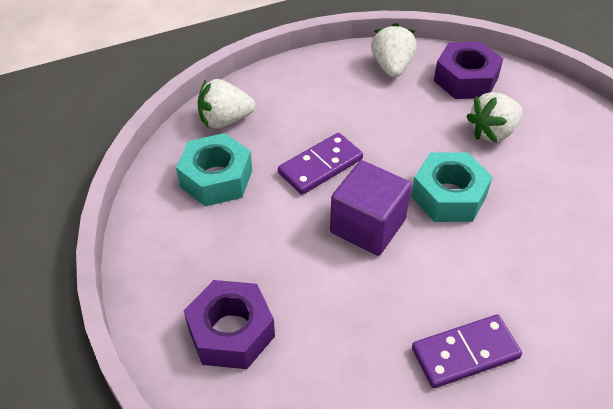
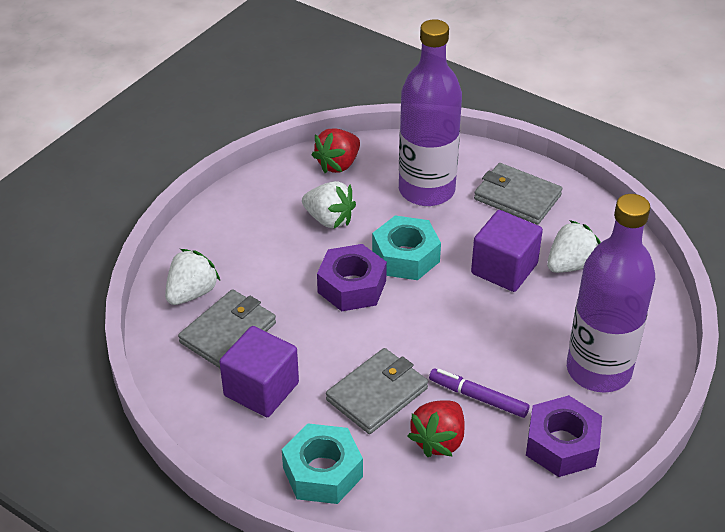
grey wallet: none = 0 -> [178,289,276,368] [326,348,428,434] [474,163,562,225] = 3
purple bottle: none = 0 -> [399,19,462,206] [567,194,655,393] = 2
purple cube: [330,160,412,256] = 1 -> [219,326,299,417] [471,210,543,292] = 2
purple domino: [278,133,363,195] [412,314,522,388] = 2 -> none = 0
purple marker: none = 0 -> [429,368,529,418] = 1
red strawberry: none = 0 -> [312,128,360,173] [408,400,465,457] = 2

